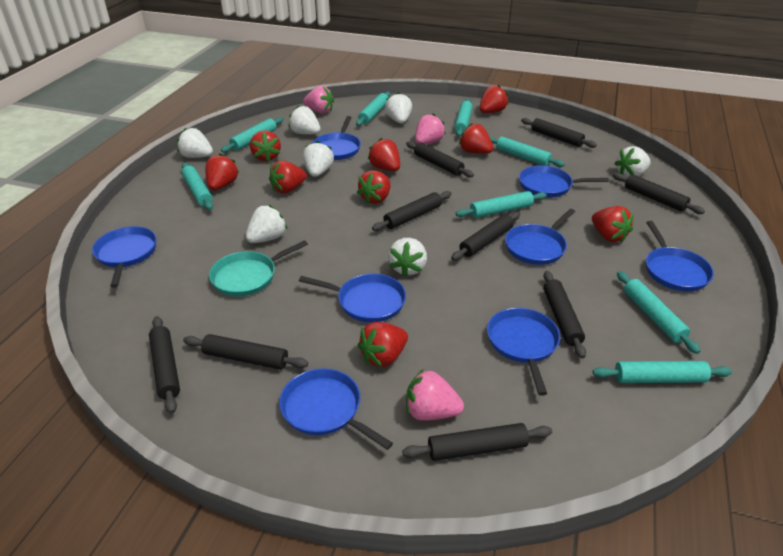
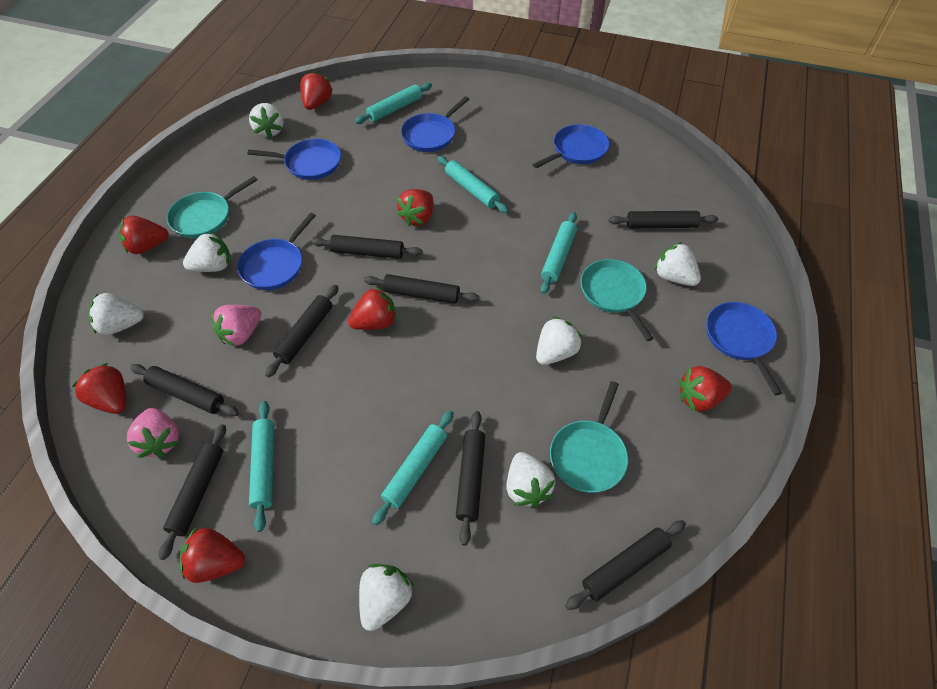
black rolling pin: [149,316,180,414] [183,334,308,370] [372,191,451,231] [402,423,552,461] [406,141,474,178] [451,212,520,260] [521,118,597,148] [543,271,586,359] [613,173,705,214] = 9 -> [130,364,239,416] [159,424,226,560] [265,285,339,377] [311,235,423,259] [364,274,479,304] [456,411,485,546] [565,520,686,610] [609,211,718,228] = 8
blue pan: [92,226,157,288] [279,368,393,450] [299,274,406,322] [312,116,361,160] [487,308,560,396] [505,209,575,265] [519,166,609,198] [646,221,714,291] = 8 -> [237,213,316,290] [248,139,341,180] [401,96,469,152] [533,124,609,168] [706,302,782,395] = 5
pink strawberry: [303,86,334,114] [406,369,464,421] [415,114,445,144] = 3 -> [127,408,179,458] [211,305,261,347] = 2
red strawberry: [205,154,239,190] [250,130,281,162] [269,160,307,194] [357,170,391,204] [358,322,408,367] [368,138,400,171] [459,123,493,154] [480,85,508,113] [592,206,633,242] = 9 -> [72,363,126,414] [118,216,169,254] [179,528,245,583] [300,71,333,110] [348,287,397,330] [397,189,433,227] [679,366,732,411] = 7
turquoise pan: [209,240,308,296] = 1 -> [167,176,257,238] [550,381,628,493] [581,259,654,341] = 3
turquoise rolling pin: [181,163,213,210] [221,117,283,153] [356,92,390,126] [454,99,472,137] [456,191,547,218] [489,136,565,167] [593,361,732,383] [617,271,700,354] = 8 -> [249,401,274,532] [355,83,432,124] [372,410,454,526] [438,156,509,213] [540,212,577,294] = 5

